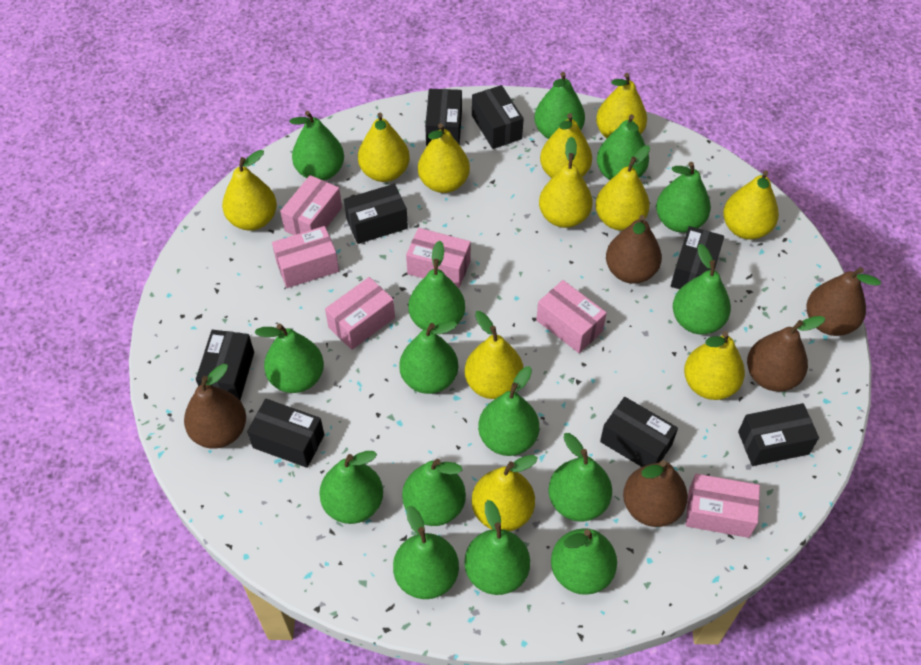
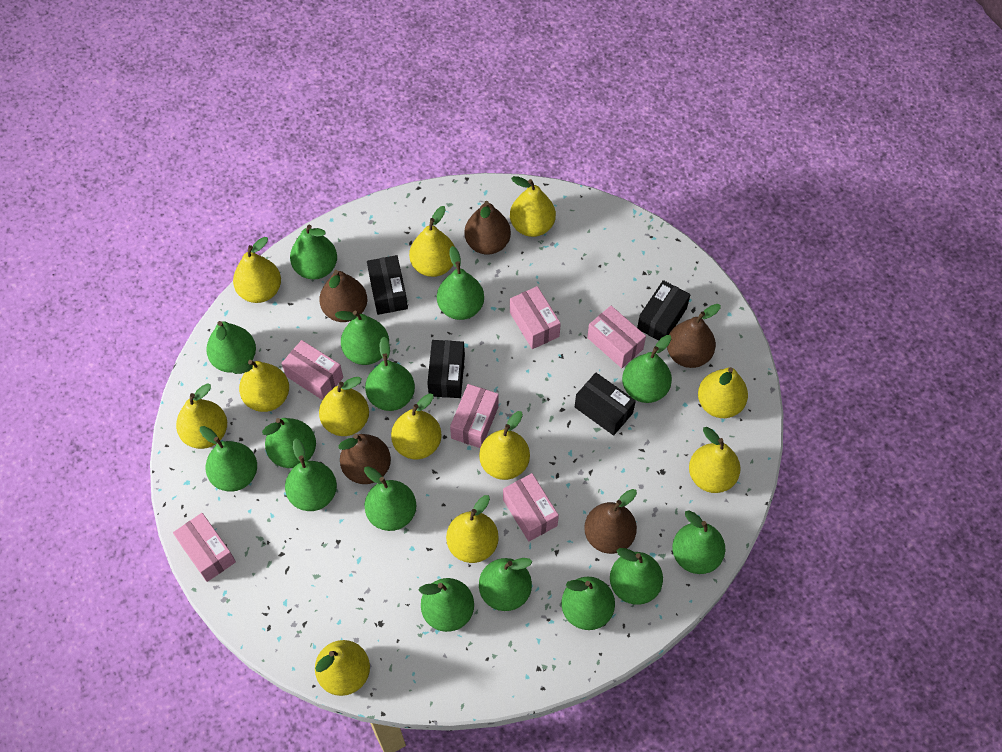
black box: [196,330,254,400] [247,399,324,468] [344,184,408,244] [425,89,462,146] [472,85,524,149] [600,397,678,467] [671,226,724,289] [738,403,819,466] = 8 -> [367,255,408,315] [427,340,465,398] [575,373,636,436] [637,280,691,341] = 4
yellow pear: [222,150,277,230] [358,113,410,182] [418,123,470,193] [465,311,524,399] [471,455,538,531] [539,136,592,228] [540,113,592,178] [595,145,650,231] [596,73,647,139] [684,331,745,400] [723,170,779,239] = 11 -> [176,383,227,449] [232,360,289,412] [233,237,281,303] [315,640,370,696] [319,377,369,436] [391,393,442,459] [409,206,455,277] [446,495,499,563] [479,411,530,480] [510,176,556,237] [689,427,741,493] [698,367,748,418] = 12

